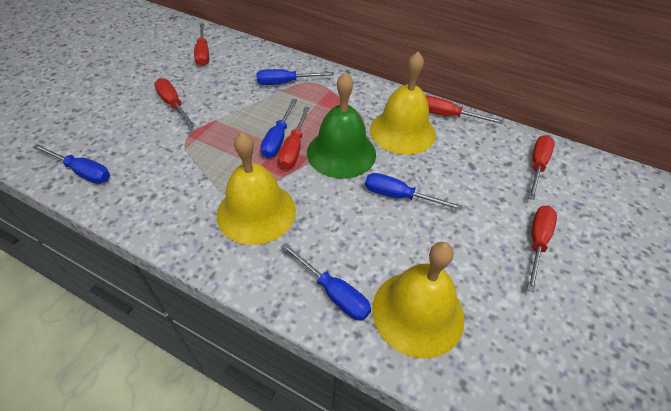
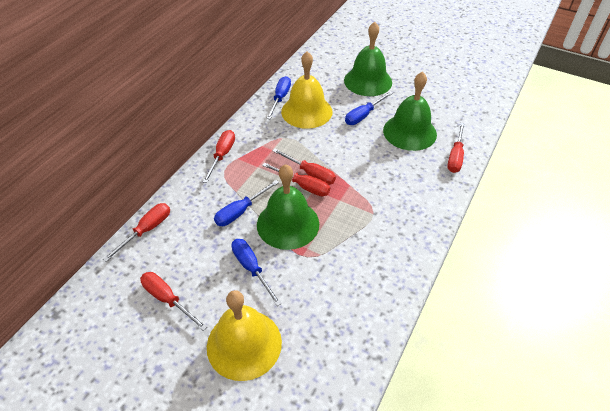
blue screwdriver: [33,144,110,184] [256,69,334,85] [260,99,297,158] [281,243,371,321] [365,173,463,211] = 5 -> [214,180,279,226] [231,239,282,306] [266,76,291,119] [345,91,393,125] = 4
green bell: [307,72,376,179] = 1 -> [257,164,319,250] [344,22,392,96] [383,71,437,151] = 3
yellow bell: [217,132,296,245] [370,51,436,155] [372,242,465,359] = 3 -> [207,290,282,381] [281,51,332,129] = 2

